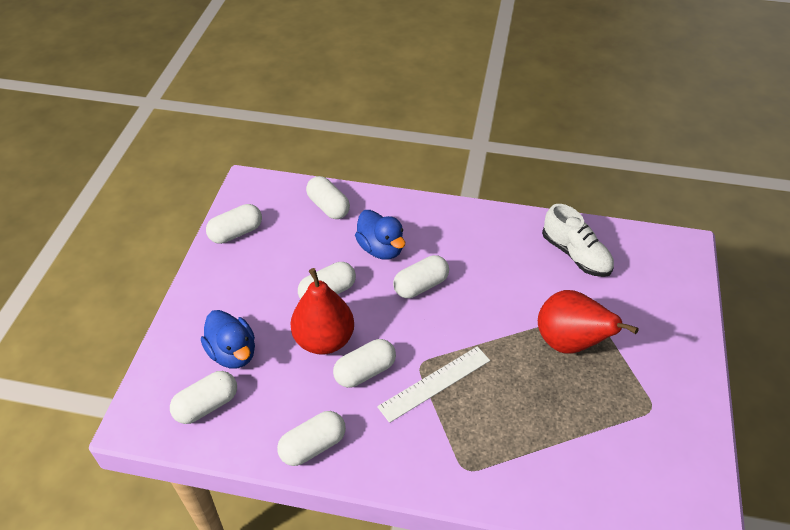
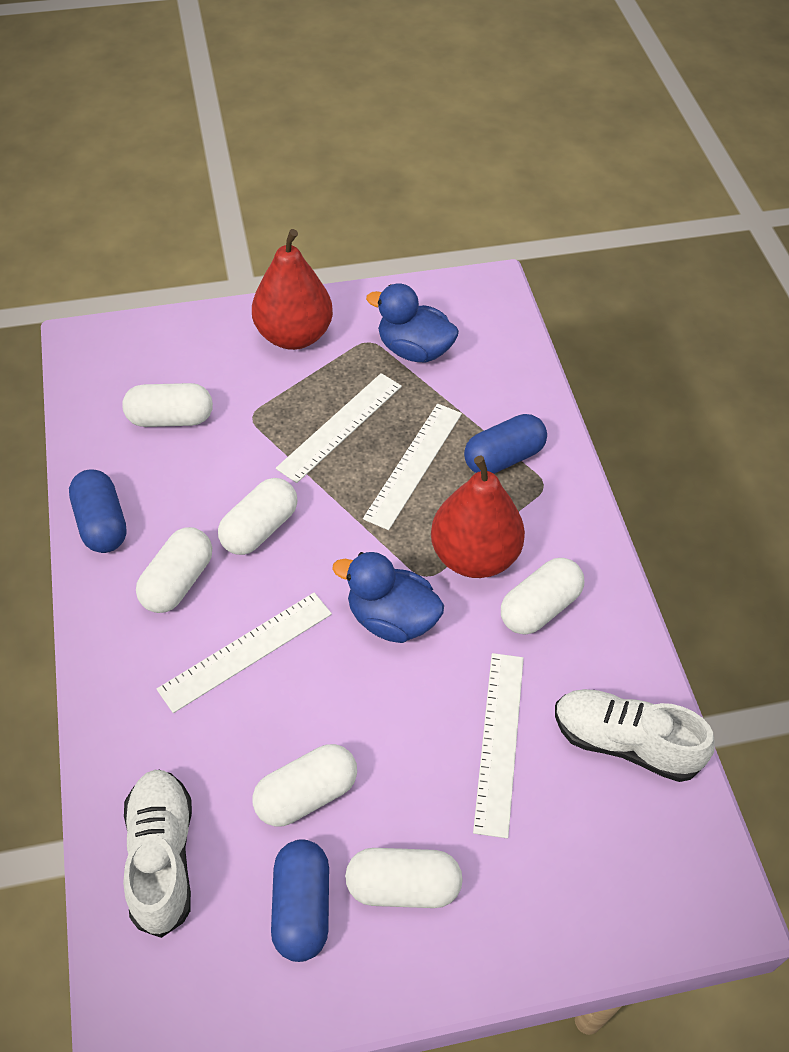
blue capsule: none = 0 -> [69,469,127,553] [271,839,329,962] [464,414,547,474] = 3
white capsule: [170,371,237,424] [206,204,262,244] [277,411,346,466] [298,262,356,299] [306,176,350,219] [333,339,396,388] [393,255,449,298] = 7 -> [122,383,213,427] [136,527,212,613] [218,478,297,555] [253,744,357,827] [345,848,463,908] [501,558,584,635] = 6
white ruler: [377,346,490,423] = 1 -> [157,593,332,713] [276,373,402,483] [363,404,462,530] [473,653,524,839] = 4
white shoe: [542,204,614,277] = 1 -> [123,770,192,938] [555,689,715,782] = 2

